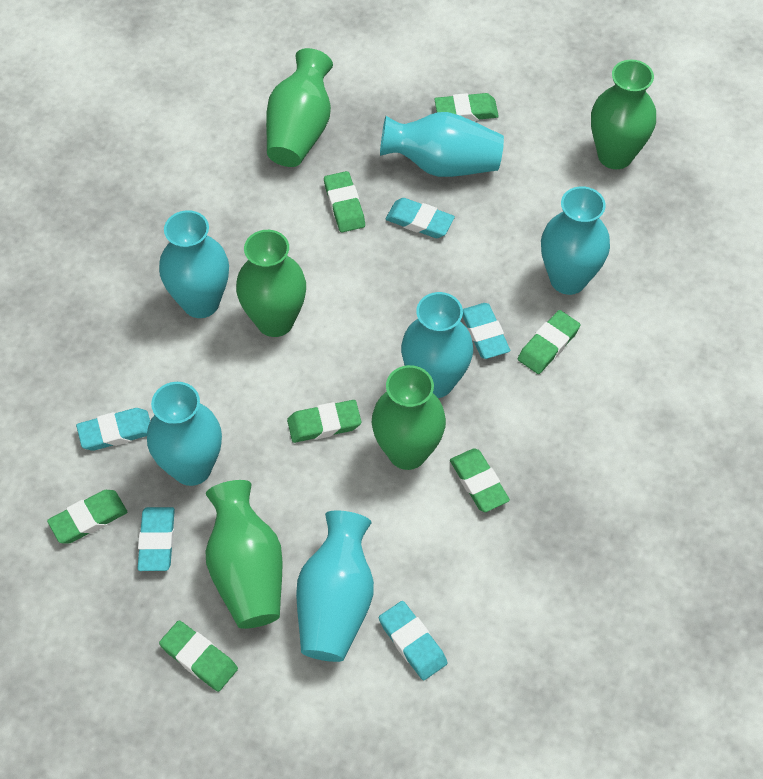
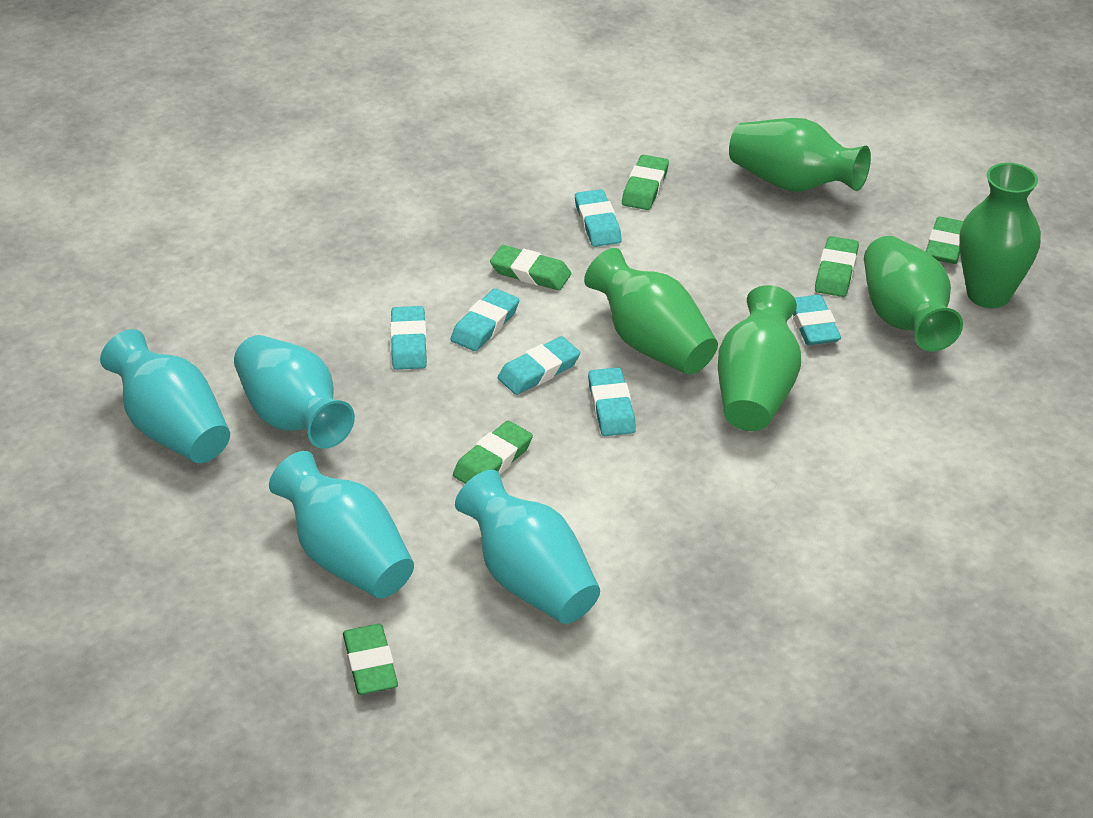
green eraser: [47,490,127,544] [159,620,238,692] [287,400,361,443] [324,171,365,232] [434,93,499,121] [450,448,510,512] [518,310,580,374] = 7 -> [343,624,398,695] [453,421,533,484] [490,245,571,290] [622,155,669,210] [815,236,859,297] [926,216,964,264] = 6
turquoise eraser: [76,408,150,451] [137,507,175,571] [379,601,448,680] [386,198,455,238] [462,303,510,359] = 5 -> [390,306,427,370] [451,288,519,351] [498,336,581,395] [575,189,622,247] [588,367,636,436] [793,295,841,345] = 6
turquoise vase: [147,382,222,486] [159,210,229,318] [296,510,374,662] [380,112,504,177] [401,292,473,398] [541,186,610,295] = 6 -> [100,329,230,463] [234,335,355,449] [269,451,414,598] [455,470,600,624] = 4

